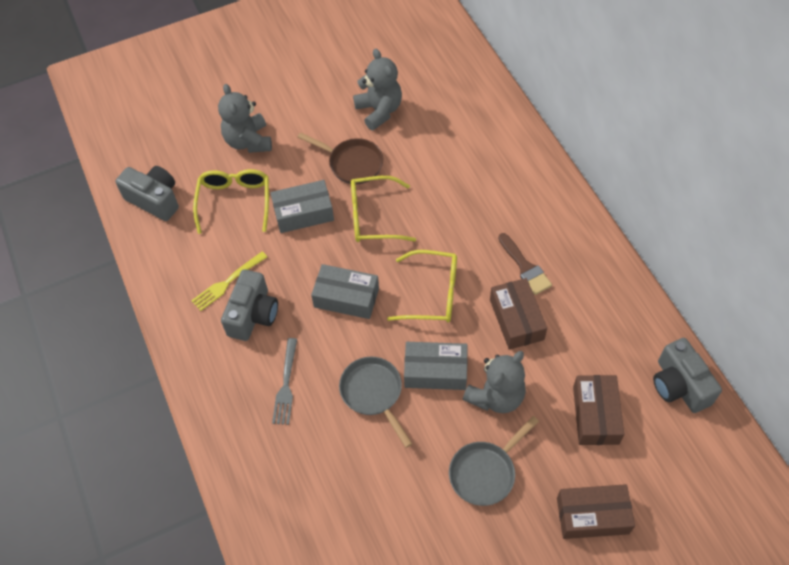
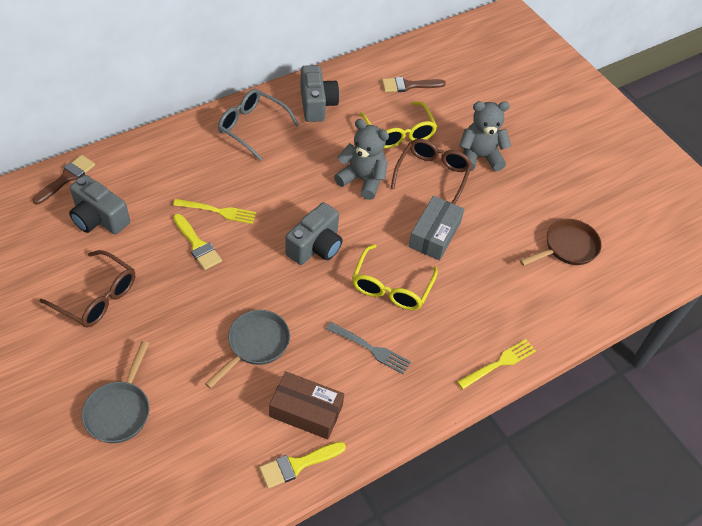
brown box: [490,278,547,350] [557,484,635,539] [573,375,624,445] = 3 -> [269,371,344,439] = 1
brown brush: [498,233,552,295] = 1 -> [32,155,95,204] [382,77,446,92] = 2
brown glasses: none = 0 -> [39,250,135,328] [391,139,472,204] = 2
grey box: [271,180,334,233] [311,264,379,319] [404,342,468,390] = 3 -> [408,196,464,261] = 1
grey glasses: none = 0 -> [218,89,299,161] = 1
grey teddy bear: [218,84,272,153] [353,49,402,130] [463,351,526,413] = 3 -> [334,119,389,200] [459,101,511,171] = 2
yellow brush: none = 0 -> [173,214,222,270] [259,442,346,489] = 2
yellow fork: [191,251,267,311] = 1 -> [173,199,256,224] [457,339,536,389] = 2
yellow glasses: [193,169,269,234] [351,176,416,242] [387,250,457,322] = 3 -> [352,244,438,310] [359,102,437,149] = 2

